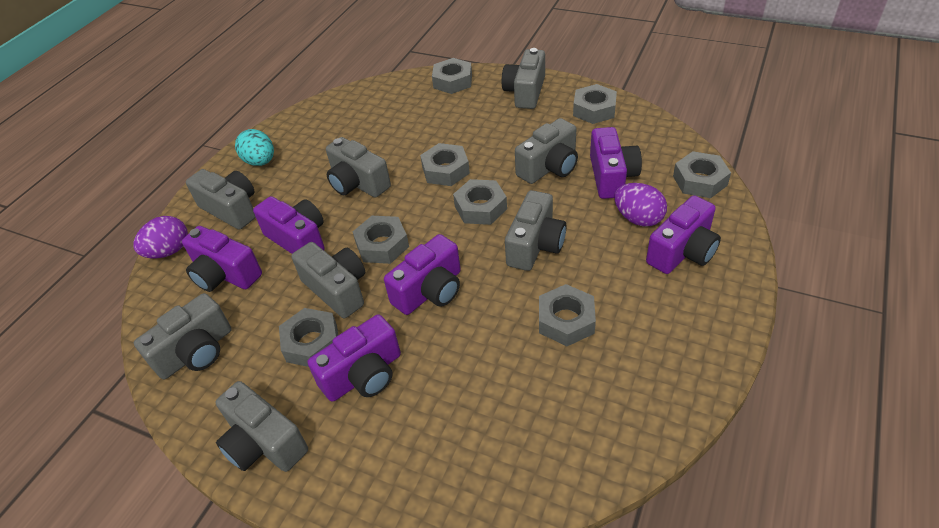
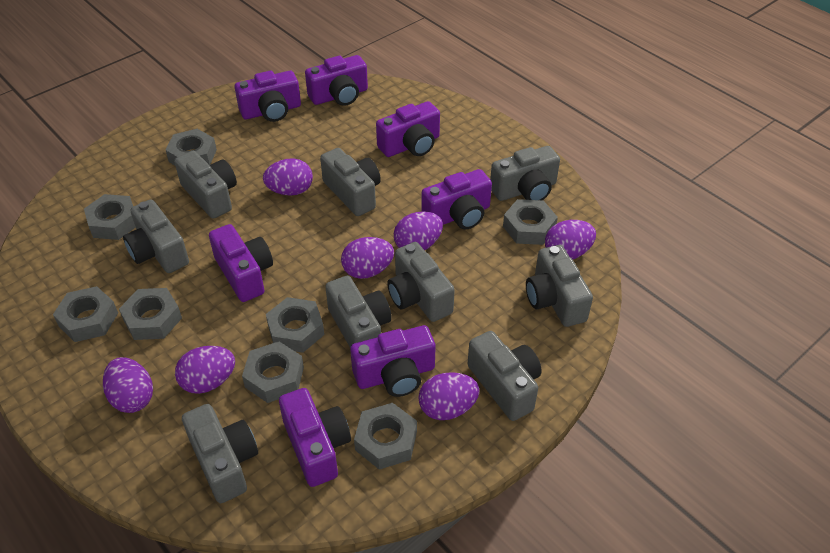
grey camera: [134,293,232,379] [186,169,256,230] [215,381,308,472] [292,242,365,318] [326,137,391,198] [502,48,545,109] [505,190,566,271] [515,118,578,184] = 8 -> [123,200,189,273] [174,151,237,219] [182,404,258,503] [320,148,381,216] [325,276,392,347] [387,242,455,322] [468,331,542,421] [490,146,560,201] [526,245,593,327] = 9
purple camera: [182,226,262,292] [253,196,325,254] [308,314,401,402] [384,234,461,315] [590,127,642,199] [646,195,721,274] = 6 -> [209,224,273,302] [235,71,301,122] [279,388,351,487] [305,55,368,106] [350,325,436,397] [376,101,440,157] [421,169,492,229] = 7
purple egg: [133,216,188,259] [614,183,667,226] = 2 -> [103,357,153,413] [175,346,235,394] [263,158,313,196] [341,237,394,279] [394,211,443,250] [418,372,480,420] [545,220,596,259] = 7
turquoise egg: [235,129,274,166] = 1 -> none = 0

